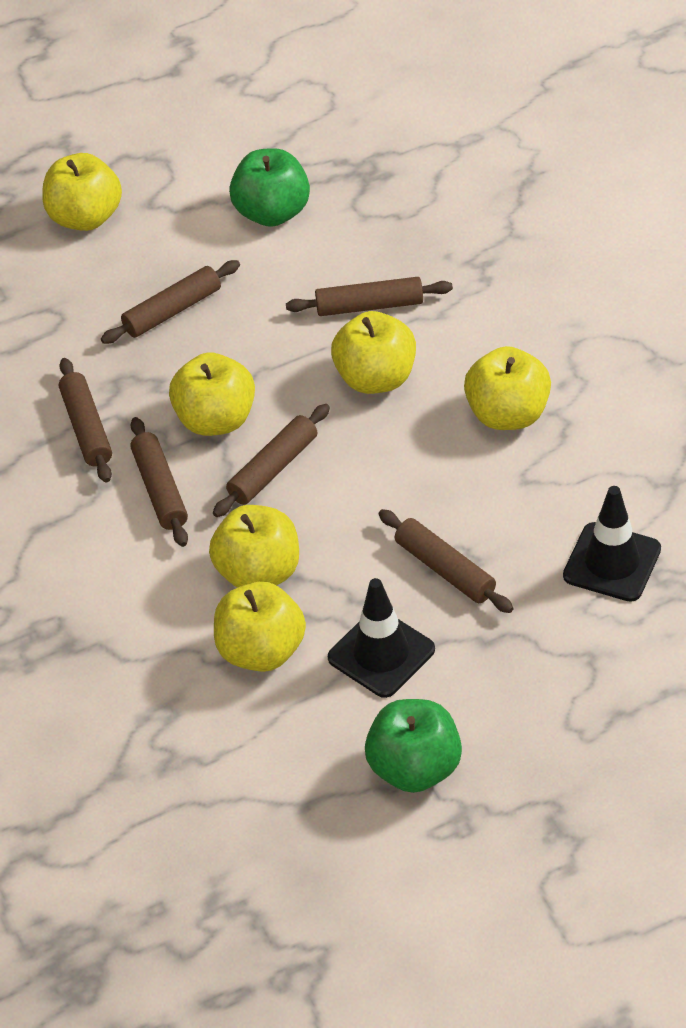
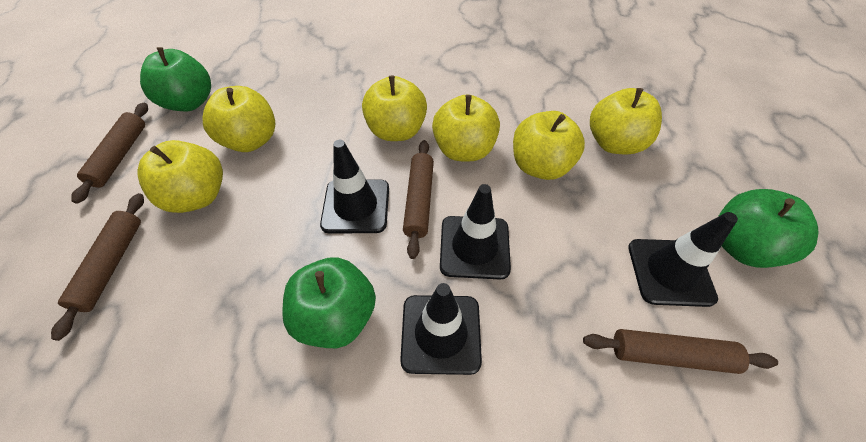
black traffic cone: [328,578,435,698] [563,486,661,602] = 2 -> [320,140,389,234] [400,283,482,375] [440,184,511,280] [628,212,738,307] = 4
brown rolling pin: [59,358,112,482] [101,260,240,344] [130,417,188,547] [213,404,330,517] [286,277,453,316] [379,509,514,613] = 6 -> [51,193,144,341] [71,103,148,204] [403,140,434,259] [583,329,778,374] = 4
green apple: [229,148,310,227] [365,699,462,793] = 2 -> [140,47,211,111] [282,257,376,348] [718,189,819,268] = 3

